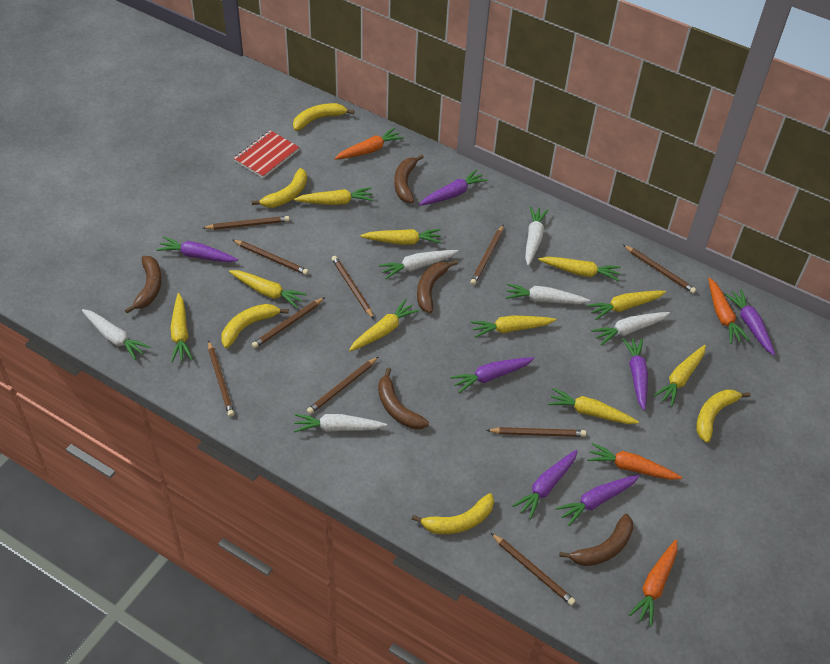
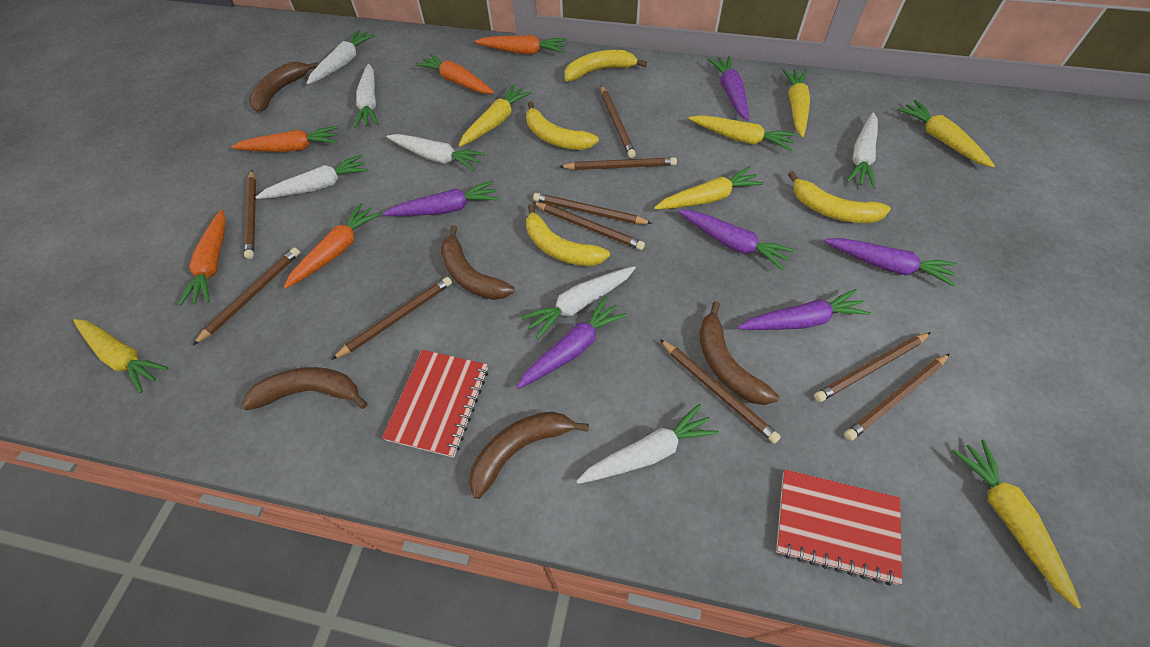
orange carrot: [334,128,404,160] [587,443,682,480] [629,540,678,626] [708,277,749,344] = 4 -> [178,209,226,306] [231,126,338,152] [284,203,381,289] [415,53,494,94] [475,35,567,54] = 5
purple carrot: [156,236,238,262] [419,170,488,205] [450,357,534,393] [512,450,578,519] [555,475,639,526] [623,338,648,410] [724,289,775,355] = 7 -> [383,181,499,216] [517,296,627,389] [678,209,795,271] [708,56,749,121] [738,289,871,330] [824,238,957,287] = 6
red notebook: [234,130,300,178] = 1 -> [382,350,488,458] [776,469,902,586] = 2
white carrot: [82,309,150,360] [294,414,387,432] [379,250,458,279] [505,283,590,304] [525,206,548,266] [591,312,670,345] = 6 -> [255,154,369,199] [307,30,375,84] [354,64,379,128] [387,134,485,171] [521,266,636,340] [576,404,719,484] [847,112,878,188] = 7
yellow banana: [221,304,289,348] [252,168,307,208] [293,103,355,131] [412,493,494,534] [696,389,751,443] = 5 -> [526,101,599,150] [526,204,610,266] [565,50,647,81] [788,171,891,223] = 4
yellow carrot: [170,293,193,362] [229,270,307,308] [294,187,373,205] [349,299,420,351] [360,229,442,245] [470,315,556,338] [538,257,621,281] [548,388,639,424] [587,291,666,320] [654,345,706,406] = 10 -> [73,319,168,393] [459,84,532,147] [654,166,764,209] [689,115,796,151] [783,69,810,137] [898,100,995,167] [952,440,1081,609] = 7

